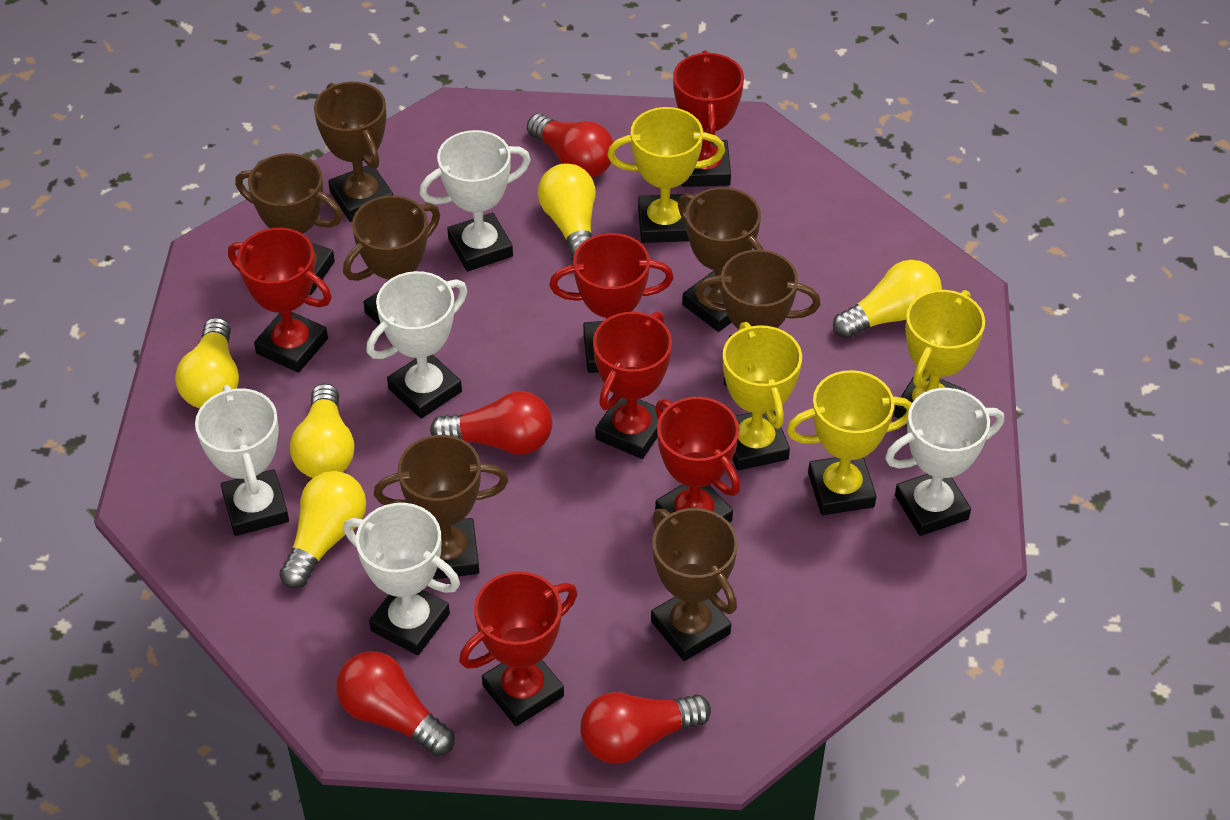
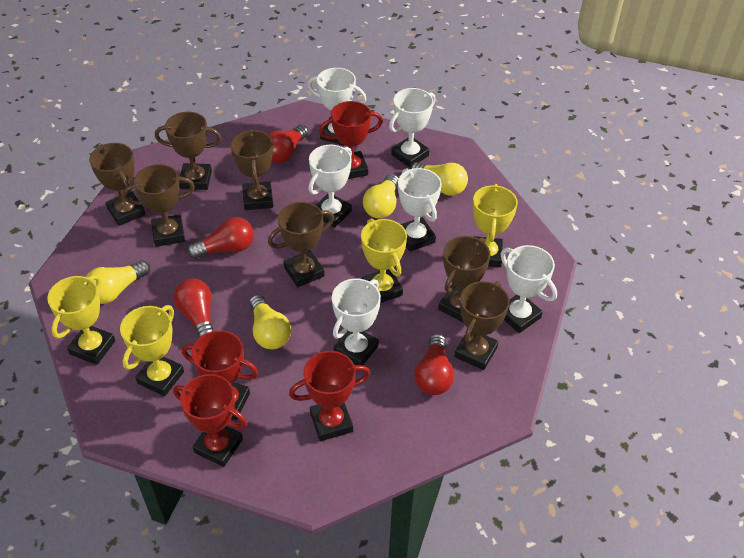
red trophy: [228,228,332,373] [459,571,578,726] [549,233,674,373] [593,311,672,459] [655,397,740,523] [673,50,744,187] = 6 -> [173,374,247,467] [182,330,259,420] [289,351,370,441] [319,101,383,179] = 4
white trophy: [195,385,289,536] [344,503,460,655] [366,271,467,419] [419,130,531,272] [885,388,1004,536] = 5 -> [307,68,366,146] [308,145,352,228] [332,278,381,365] [389,88,436,168] [398,168,442,252] [500,245,557,333] = 6
yellow light bulb: [175,317,239,408] [279,471,366,589] [290,383,354,478] [538,163,596,262] [833,260,942,339] = 5 -> [86,261,150,304] [249,295,291,349] [363,174,399,219] [410,162,468,196] = 4

